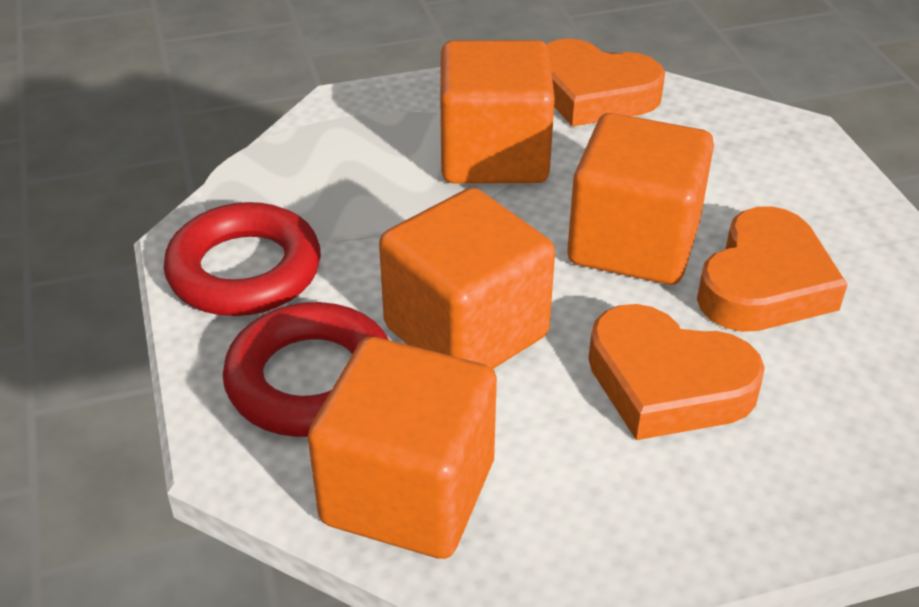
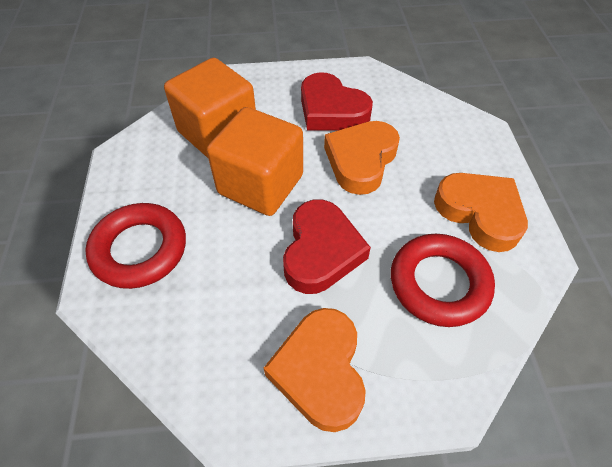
orange cube: [308,337,497,559] [379,188,555,369] [440,40,555,184] [567,113,714,285] = 4 -> [164,58,256,158] [207,107,303,216] = 2
red heart: none = 0 -> [283,200,371,294] [301,72,373,131] = 2

